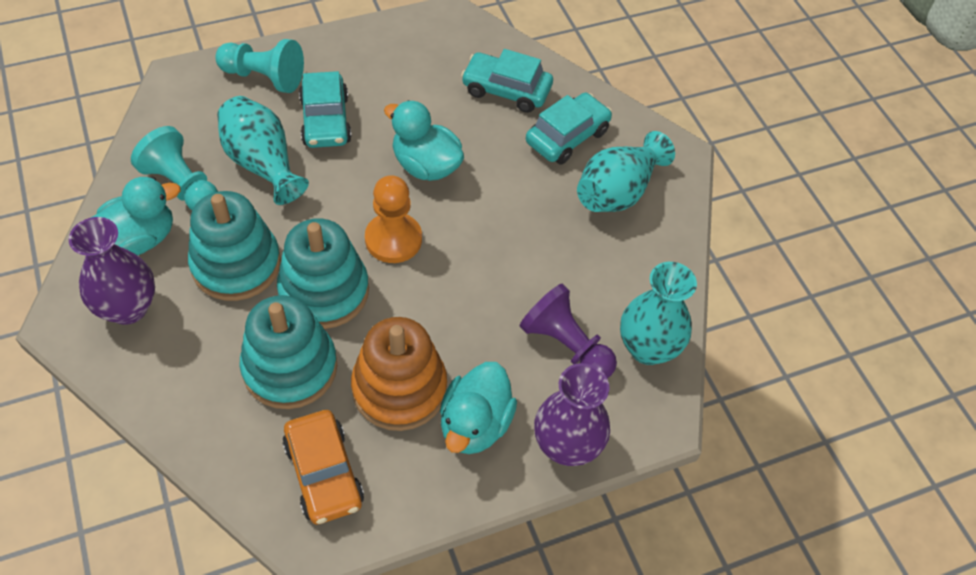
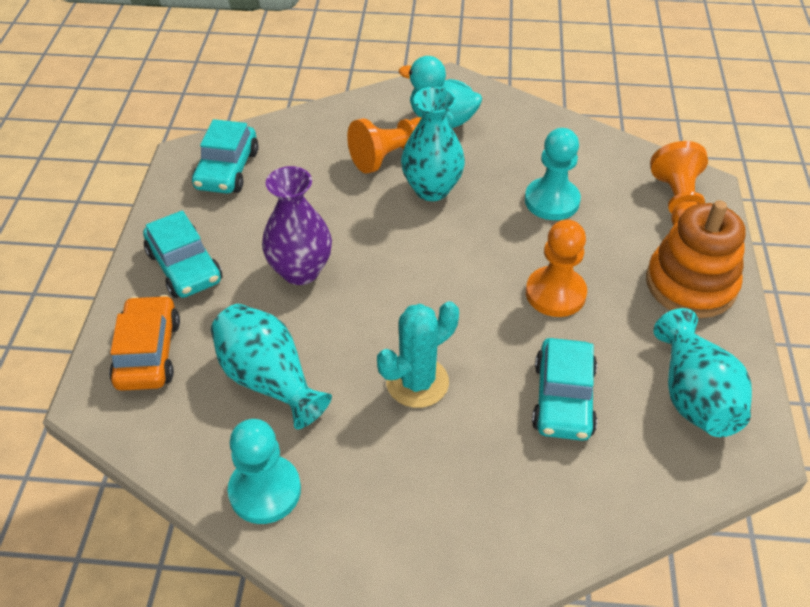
orange pawn: [365,175,422,263] = 1 -> [347,117,422,173] [526,219,587,317] [650,141,708,225] = 3
purple pawn: [519,284,617,378] = 1 -> none = 0
purple vase: [68,217,155,325] [534,363,610,466] = 2 -> [262,166,332,285] = 1
turquoise cactus: none = 0 -> [377,301,459,408] = 1
turquoise duck: [91,177,181,256] [384,100,464,181] [440,362,517,454] = 3 -> [399,56,482,128] = 1
turquoise stacking toy: [188,191,281,301] [240,295,337,409] [277,218,369,329] = 3 -> none = 0

